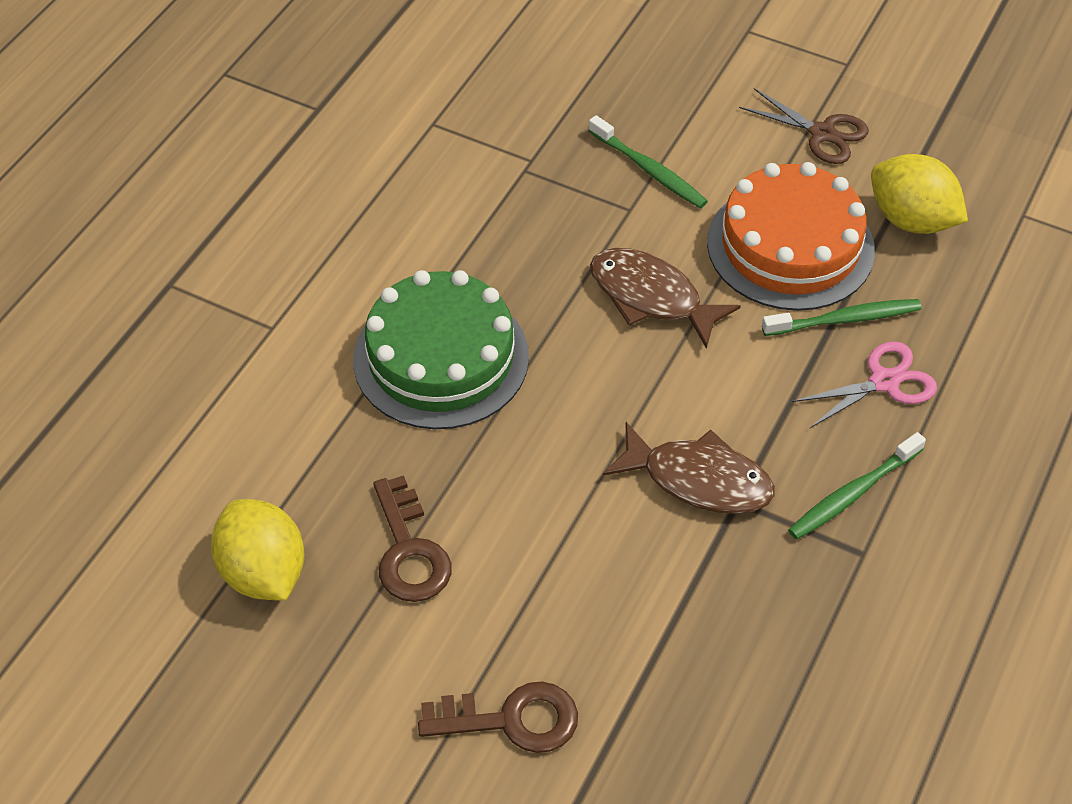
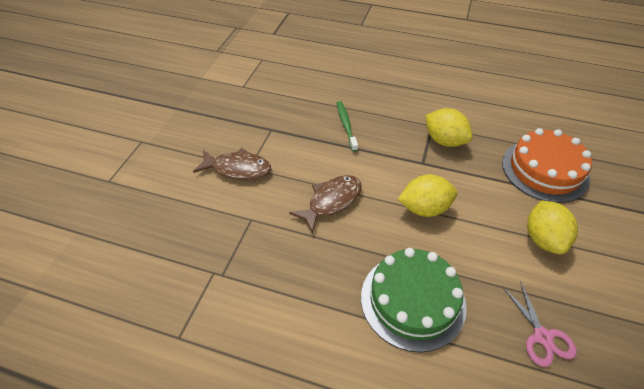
brown key: [373,475,452,602] [418,682,578,753] = 2 -> none = 0
brown scissors: [739,88,868,164] = 1 -> none = 0
green toothbrush: [588,115,708,208] [762,299,922,336] [788,432,926,540] = 3 -> [337,101,358,152] = 1
yellow lemon: [211,499,304,601] [871,154,968,234] = 2 -> [398,174,457,217] [425,108,473,147] [527,200,578,254] = 3

